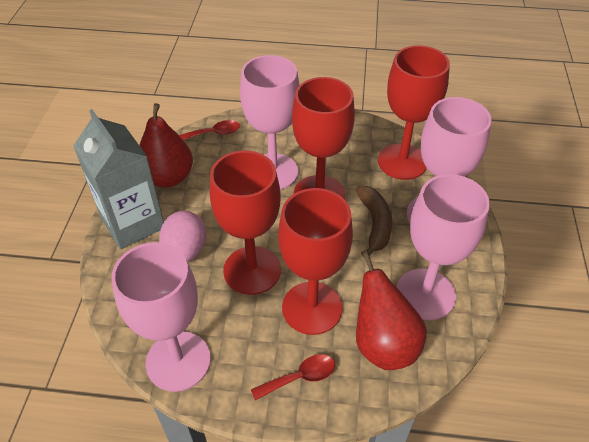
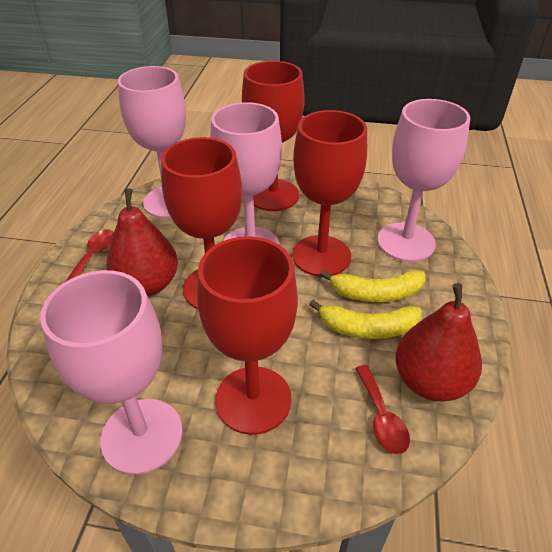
brown banana: [356,186,392,256] = 1 -> none = 0
grey carton: [73,109,164,249] = 1 -> none = 0
pink egg: [159,211,206,262] = 1 -> none = 0
yellow banana: none = 0 -> [309,300,422,339] [320,270,426,302] = 2

